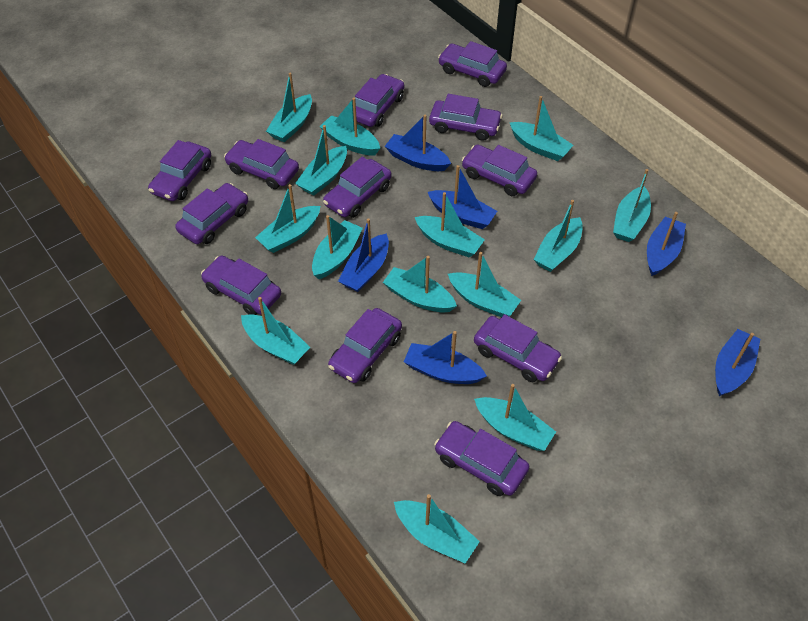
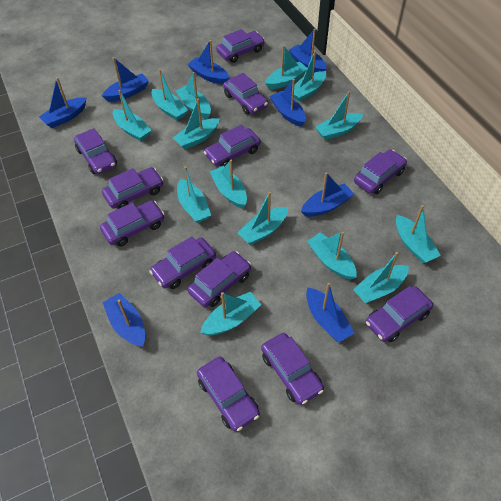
blue boat: [338,218,389,292] [385,115,451,171] [404,331,487,384] [428,165,497,229] [647,212,686,276] [715,329,760,396] = 6 -> [39,77,87,128] [102,57,149,102] [102,293,145,347] [187,40,229,84] [270,79,306,127] [289,29,327,73] [301,172,354,217] [306,283,354,343] = 8

